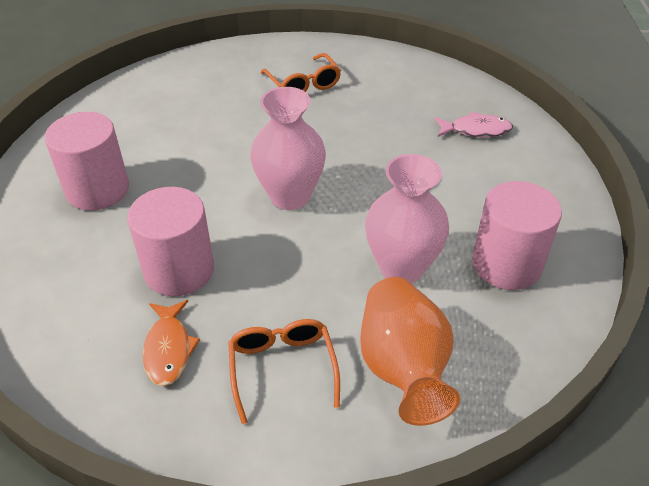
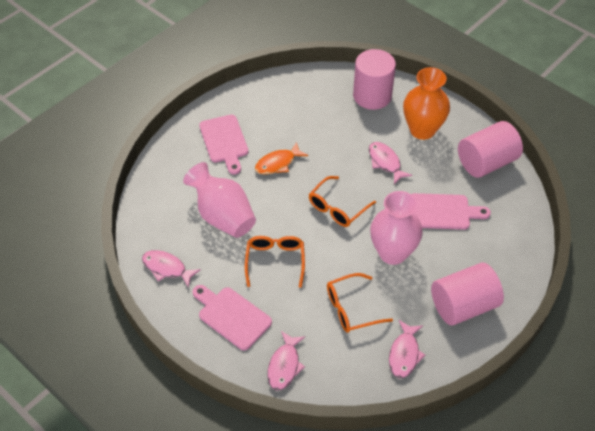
orange glasses: [228,319,340,424] [261,53,341,92] = 2 -> [245,236,305,288] [309,176,376,227] [327,273,393,333] = 3
pink cutting board: none = 0 -> [193,285,272,351] [199,115,248,175] [411,193,491,230] = 3
pink fish: [434,112,513,137] = 1 -> [142,250,201,287] [267,331,305,390] [369,142,412,184] [389,320,425,378] = 4

